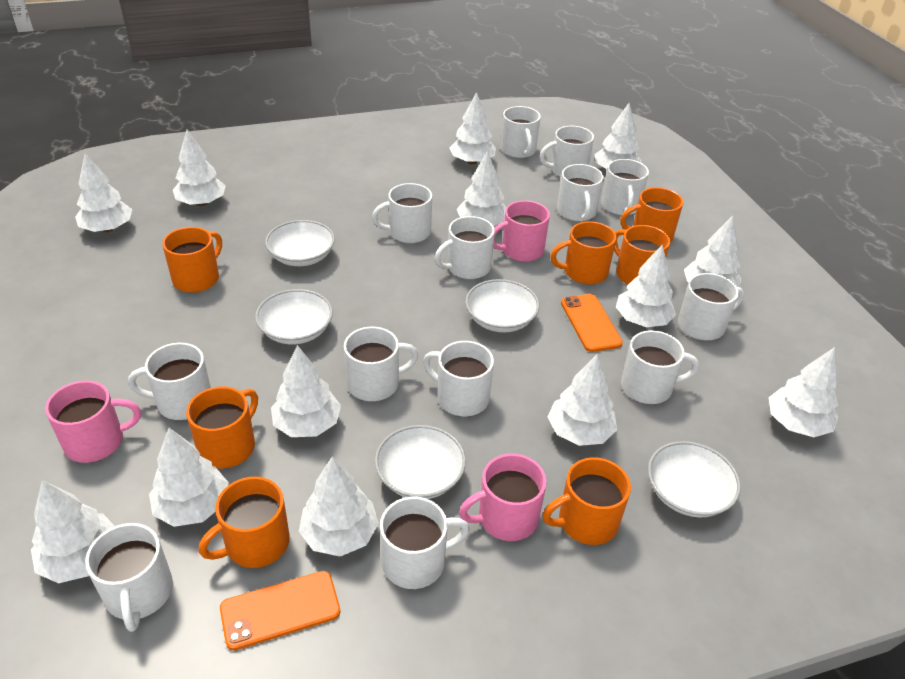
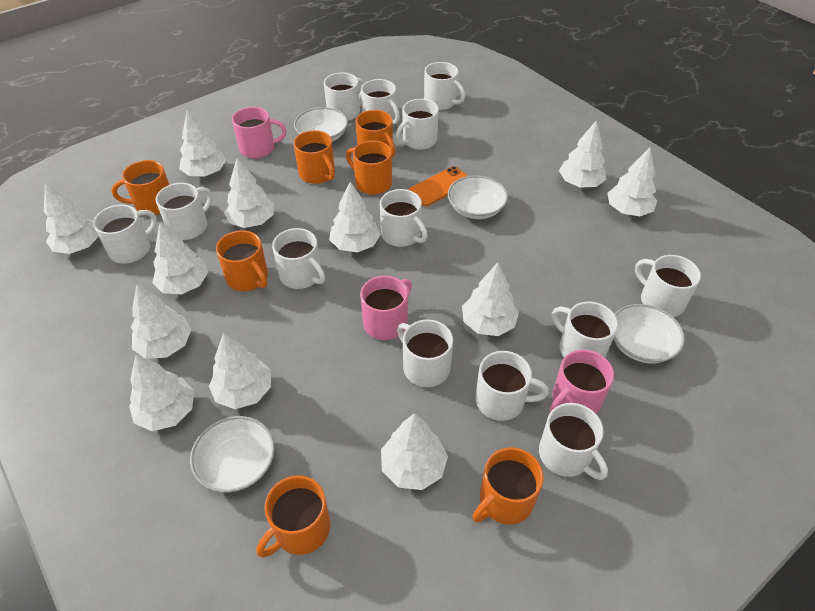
orange phone: [220,571,340,651] [561,294,623,352] = 2 -> [408,166,468,206] = 1
white bowl: [255,289,333,344] [265,220,335,266] [375,425,466,499] [465,279,540,333] [648,441,741,518] = 5 -> [190,416,275,493] [294,107,348,142] [448,175,508,219] [613,304,685,363] = 4
white tree: [31,480,114,583] [75,154,132,232] [149,428,229,527] [173,130,226,206] [271,345,341,437] [299,456,379,557] [449,92,496,164] [457,151,507,226] [548,355,617,446] [594,103,642,169] [616,245,676,327] [684,215,741,287] [769,347,839,437] = 13 -> [44,183,99,254] [129,355,194,431] [131,284,191,359] [152,222,208,295] [179,110,226,176] [209,333,271,409] [224,159,274,228] [329,182,381,252] [381,413,448,490] [462,262,519,336] [559,120,606,188] [607,148,657,216] = 12

